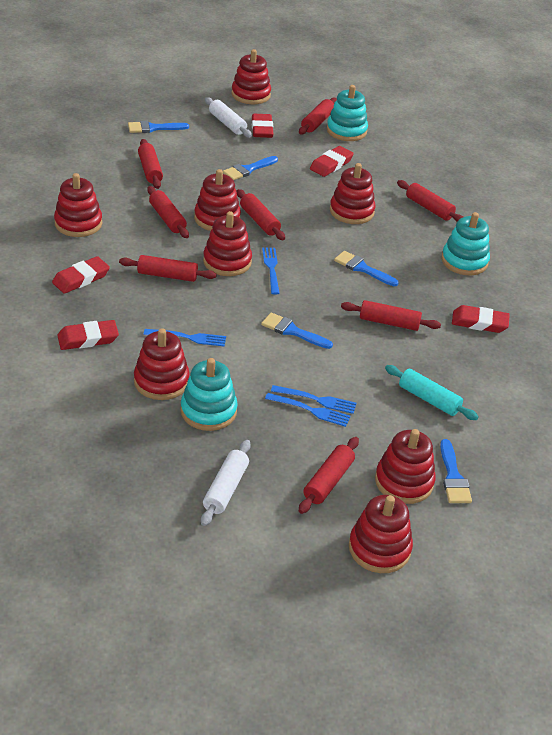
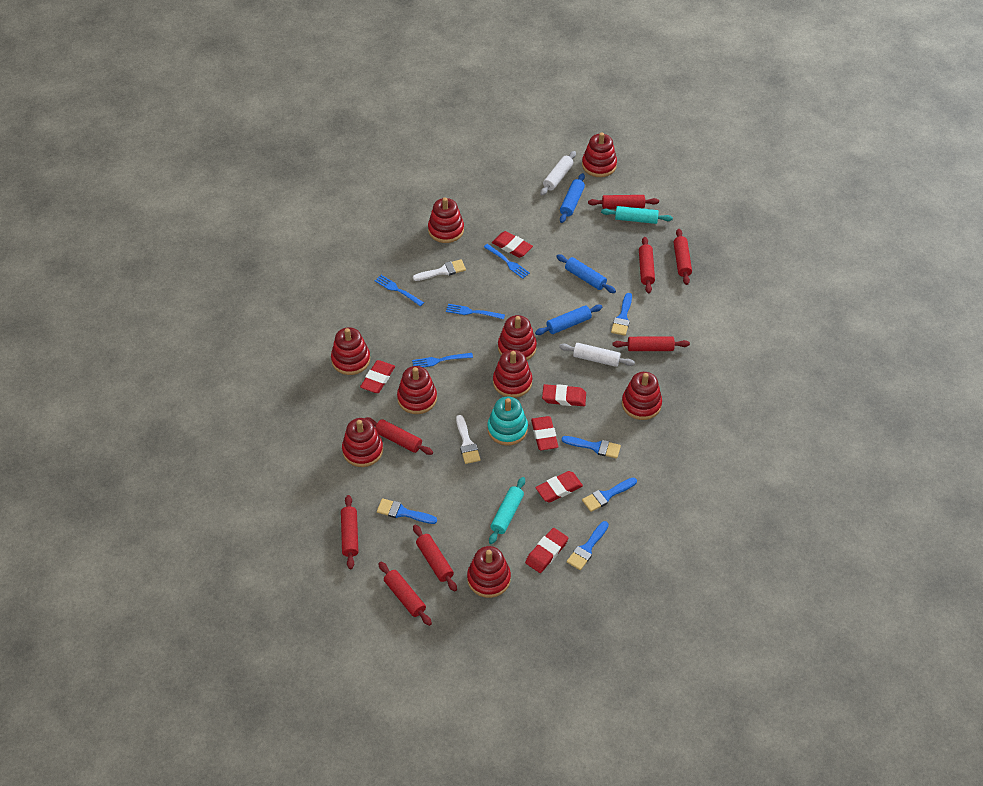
blue rolling pin: none = 0 -> [535,305,603,335] [556,254,616,293] [560,173,585,223] = 3
red eraser: [52,256,110,294] [57,320,119,350] [252,114,274,138] [310,146,354,177] [452,305,510,333] = 5 -> [360,360,395,393] [492,231,533,258] [525,528,568,573] [531,416,558,450] [535,471,583,502] [542,384,586,406] = 6
red stacking toy: [54,173,102,237] [134,328,190,400] [194,169,241,231] [203,211,252,276] [231,49,271,104] [330,163,375,224] [349,495,413,573] [375,429,436,504] = 8 -> [331,327,370,375] [342,418,383,467] [397,366,437,414] [428,198,464,243] [467,546,511,598] [493,350,532,398] [498,315,537,360] [582,132,617,177] [622,372,662,420] = 9
turquoise rolling pin: [385,365,479,420] = 1 -> [489,477,525,544] [601,206,673,224] = 2
turquoise stacking toy: [181,358,238,431] [327,85,368,141] [441,212,490,275] = 3 -> [487,397,528,446] = 1
white brush: none = 0 -> [413,259,466,281] [456,415,481,464] = 2

